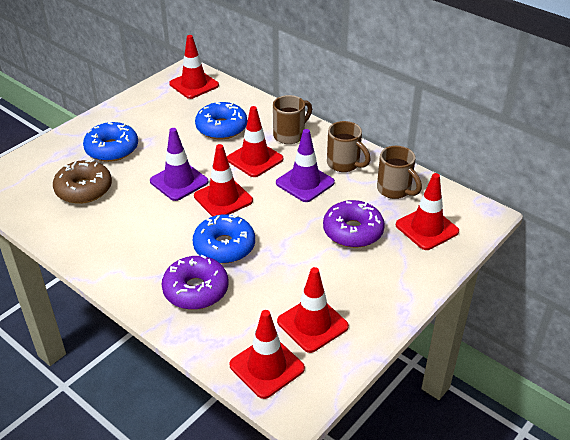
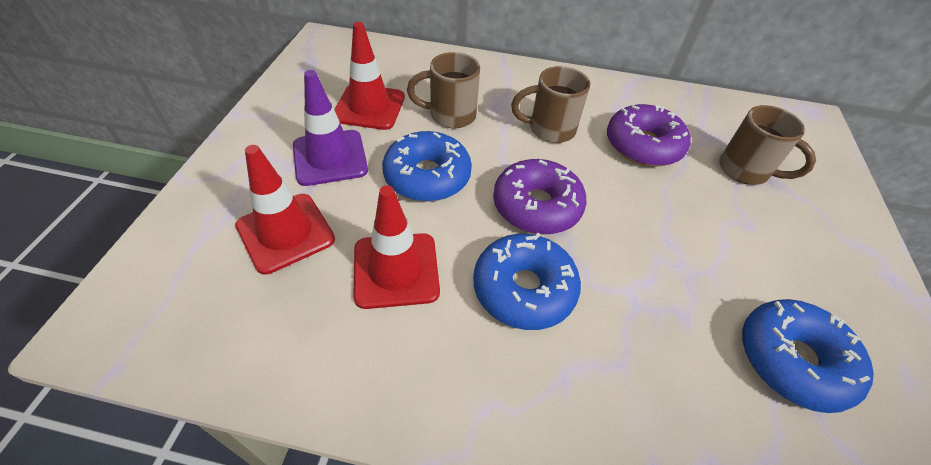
brown donut: [53,159,112,204] = 1 -> none = 0
purple traffic cone: [150,128,208,201] [276,129,335,202] = 2 -> [293,70,368,186] = 1
red traffic cone: [169,35,219,99] [194,144,253,217] [227,106,283,177] [229,310,305,399] [277,267,349,353] [396,173,459,250] = 6 -> [235,145,335,274] [334,22,405,130] [353,185,440,309] = 3

